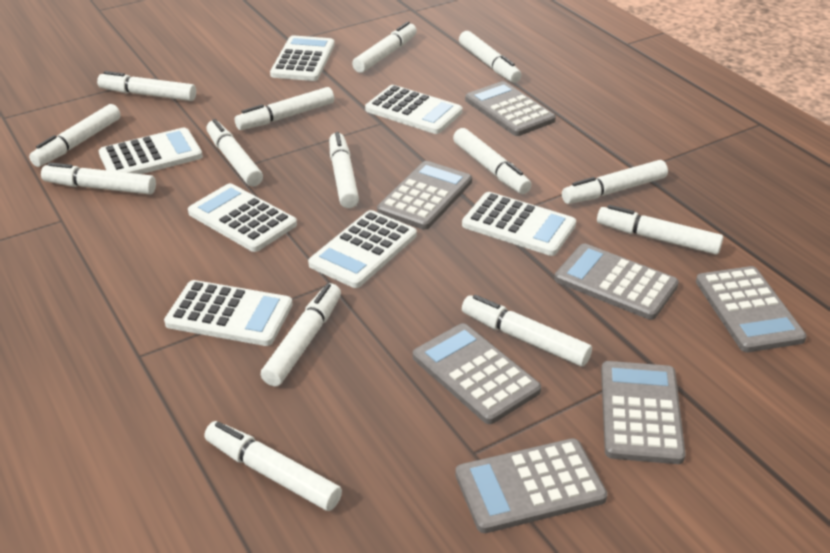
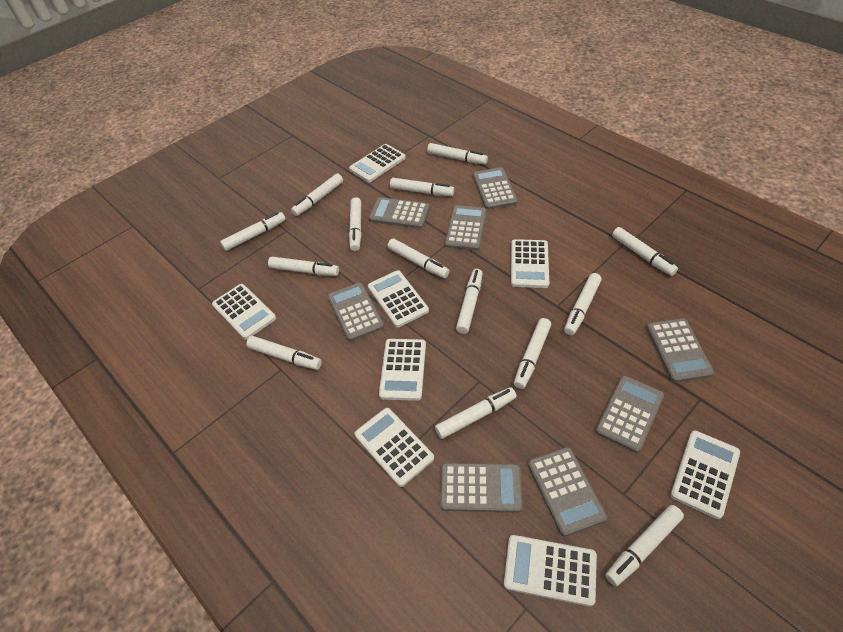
grey calculator: [377,161,472,230] [413,323,541,424] [455,438,608,533] [465,81,556,136] [554,244,679,320] [601,361,686,464] [696,266,807,352] = 7 -> [328,282,384,341] [369,197,430,229] [440,463,523,513] [445,205,487,251] [473,167,518,209] [528,447,607,537] [595,375,664,453] [646,318,714,382] = 8
white calculator: [99,128,203,174] [164,280,293,346] [188,183,297,252] [270,35,335,81] [308,210,417,288] [365,85,463,134] [462,192,576,256] = 7 -> [212,284,276,339] [349,144,406,182] [354,408,434,487] [368,270,429,328] [379,339,426,401] [504,535,597,607] [511,239,549,288] [671,430,740,519] = 8

